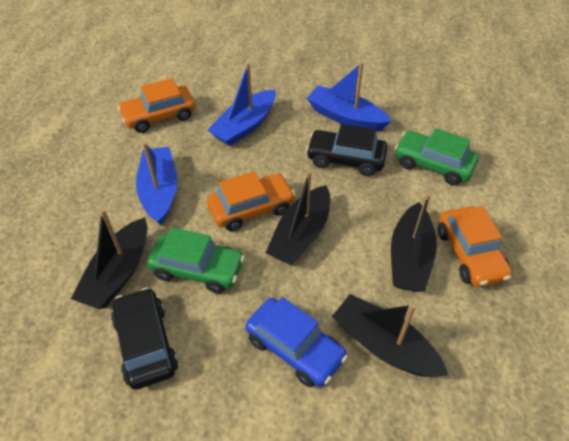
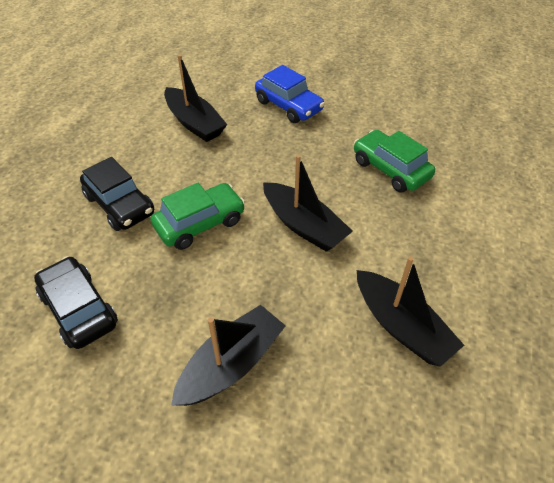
blue boat: [136,142,177,225] [208,63,276,146] [307,62,391,131] = 3 -> none = 0
orange car: [118,78,196,133] [207,171,296,231] [438,206,512,287] = 3 -> none = 0

